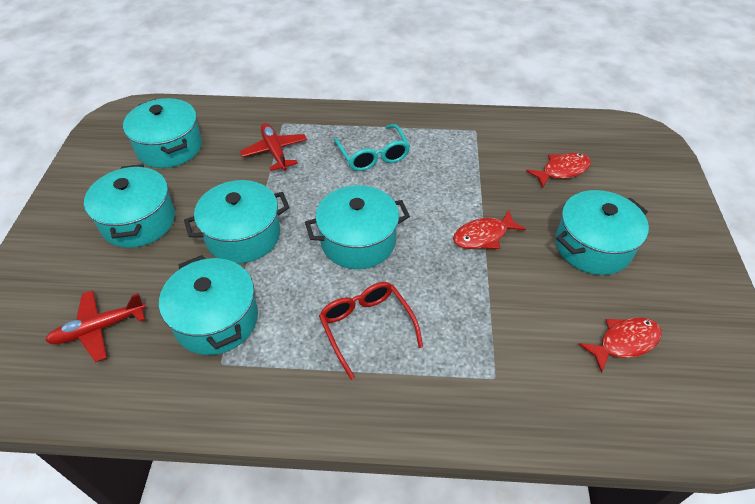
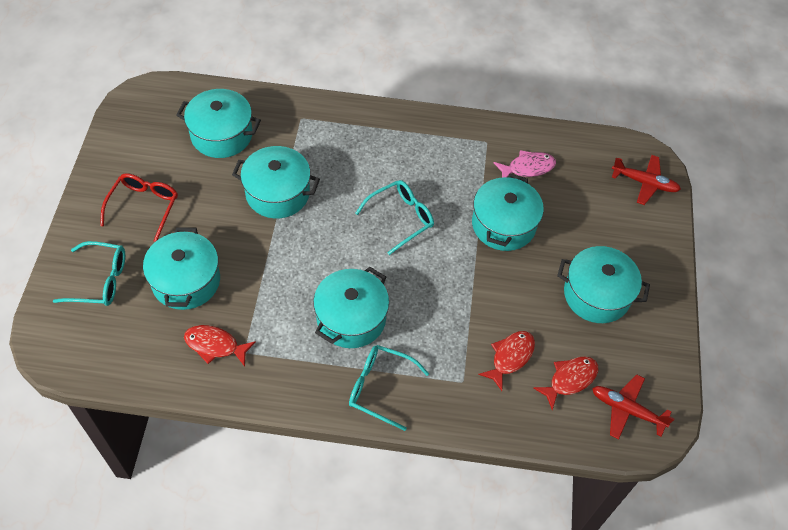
pink fish: none = 0 -> [494,150,556,178] = 1
turquoise glasses: [334,124,410,171] = 1 -> [53,241,125,306] [349,345,429,431] [355,180,434,255] = 3

